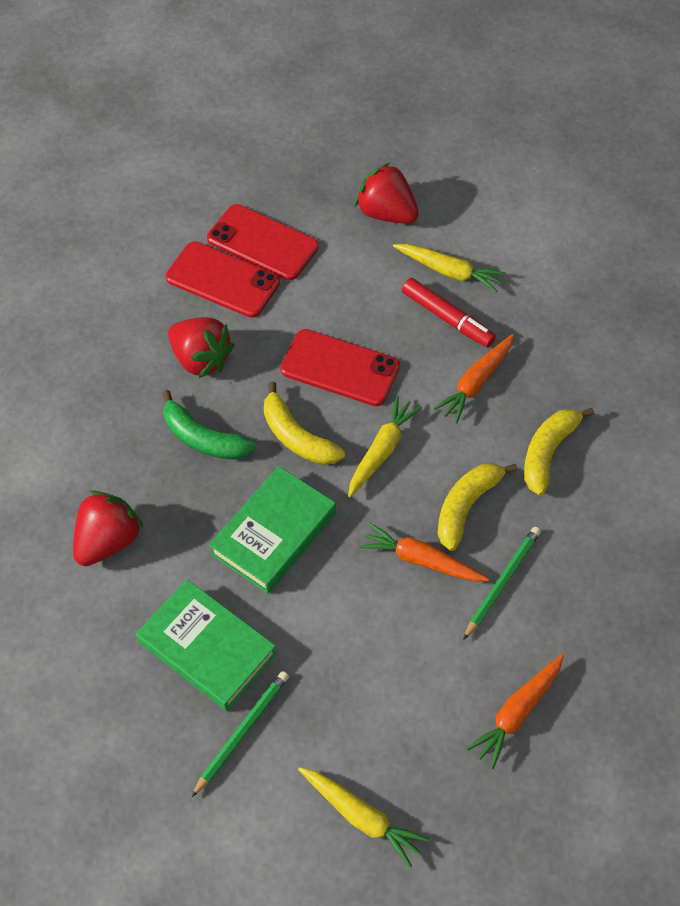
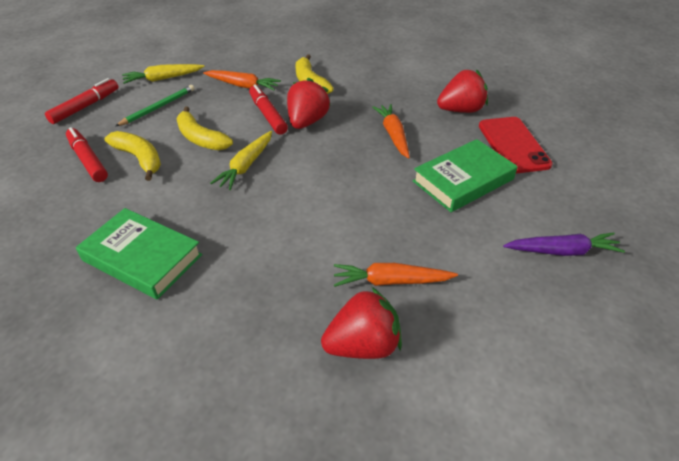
green banana: [162,390,256,460] = 1 -> none = 0
green pencil: [192,671,289,797] [463,527,541,640] = 2 -> [116,85,195,126] = 1
purple carrot: none = 0 -> [503,232,625,256] = 1
red marker: [402,278,496,348] = 1 -> [45,78,119,124] [66,127,108,182] [249,84,288,135] = 3
red phone: [166,241,280,318] [207,204,319,280] [280,329,400,406] = 3 -> [479,117,553,173] = 1
yellow carrot: [298,767,429,868] [348,396,422,497] [393,244,506,293] = 3 -> [122,64,204,84] [210,131,272,190] = 2

